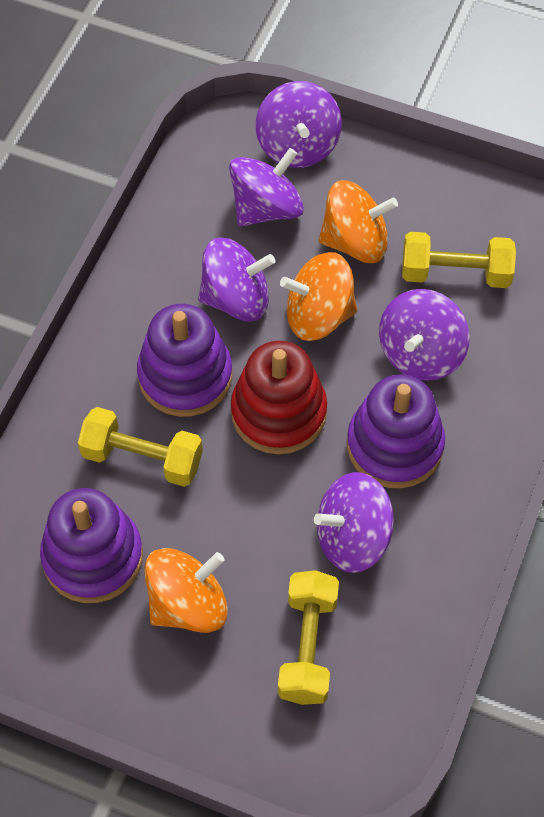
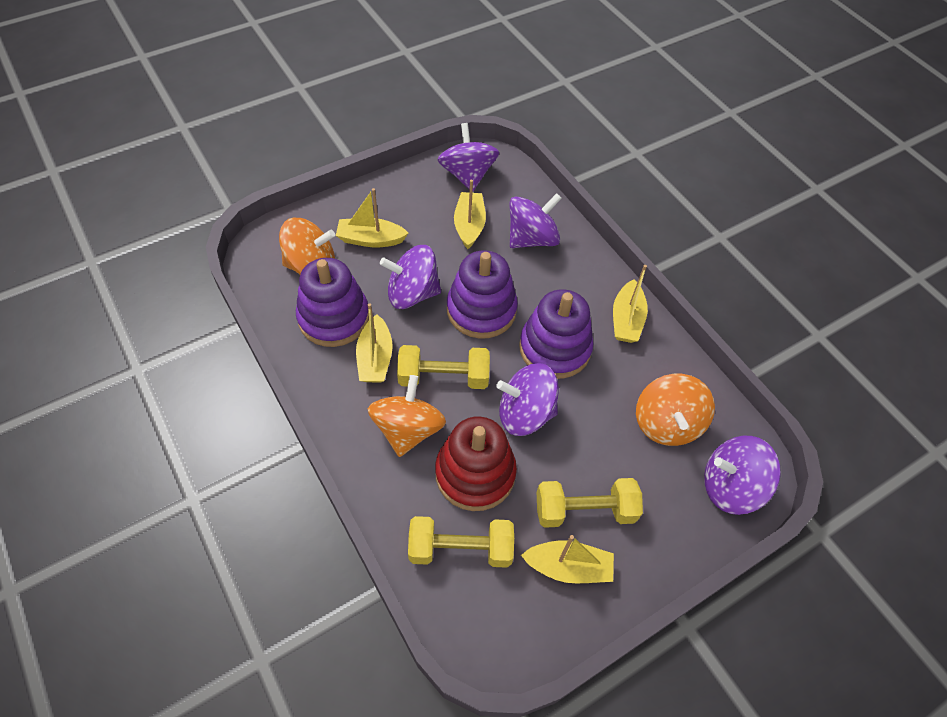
yellow boat: none = 0 -> [336,188,408,247] [356,303,393,382] [454,180,486,249] [521,535,614,583] [613,265,648,343] = 5

